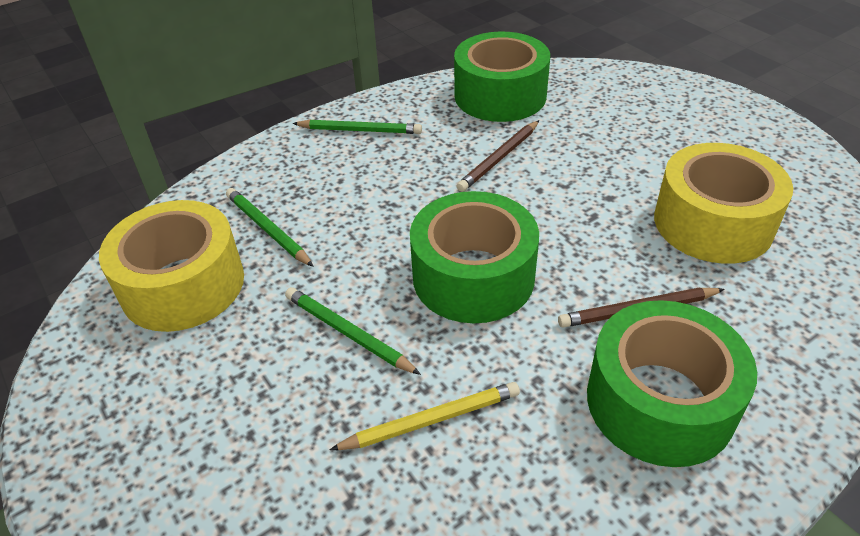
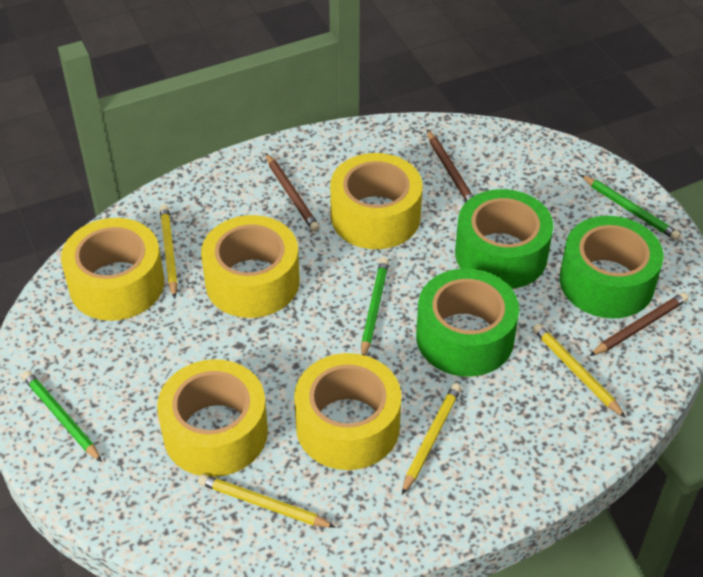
brown pencil: [456,120,539,192] [558,287,725,328] = 2 -> [266,153,320,232] [427,130,473,202] [590,292,689,356] = 3
yellow pencil: [330,382,520,450] = 1 -> [160,205,178,299] [198,474,336,528] [402,383,461,495] [532,323,626,418] = 4
yellow tape: [99,200,244,332] [654,143,793,264] = 2 -> [61,218,164,321] [157,359,268,477] [201,215,300,318] [294,353,401,470] [330,153,422,249] = 5

